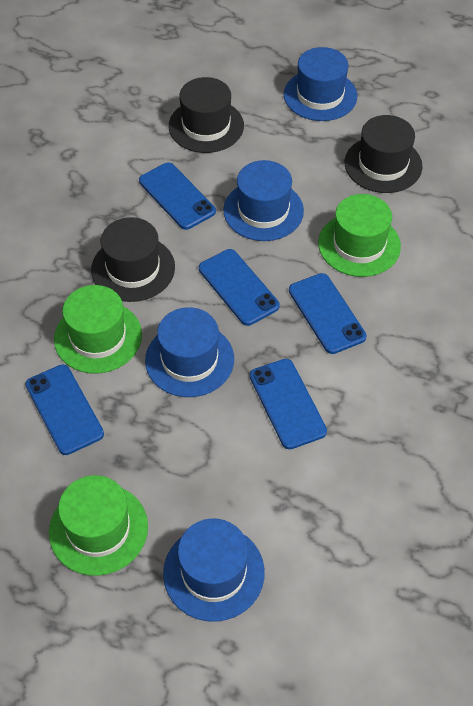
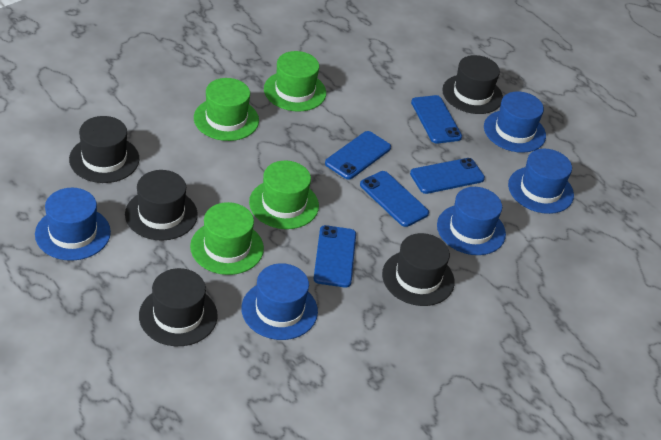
black hat: [91,217,175,302] [169,77,244,153] [344,115,423,193] = 3 -> [69,116,139,183] [125,170,198,241] [139,268,218,346] [382,233,455,306] [442,55,503,114] = 5
blue hat: [145,307,234,397] [163,518,265,622] [223,160,304,241] [284,47,357,121] = 4 -> [35,188,111,261] [241,263,318,340] [437,187,506,255] [484,91,546,153] [508,149,574,214] = 5
green hat: [49,475,148,576] [54,285,142,374] [318,194,401,277] = 3 -> [190,202,264,275] [194,78,259,141] [249,161,319,229] [264,51,326,111] = 4

